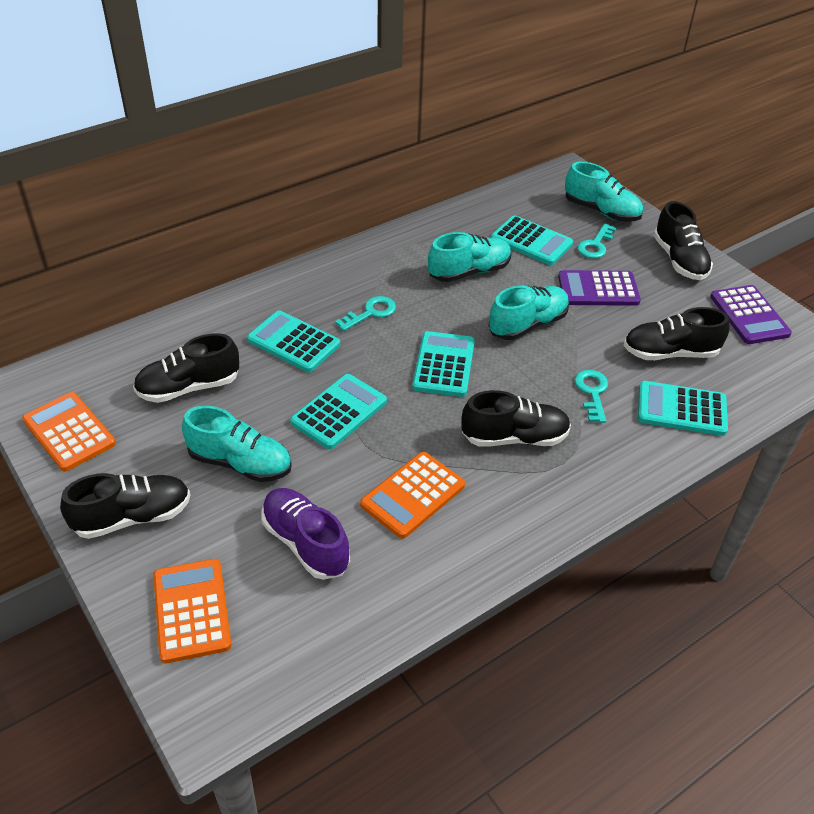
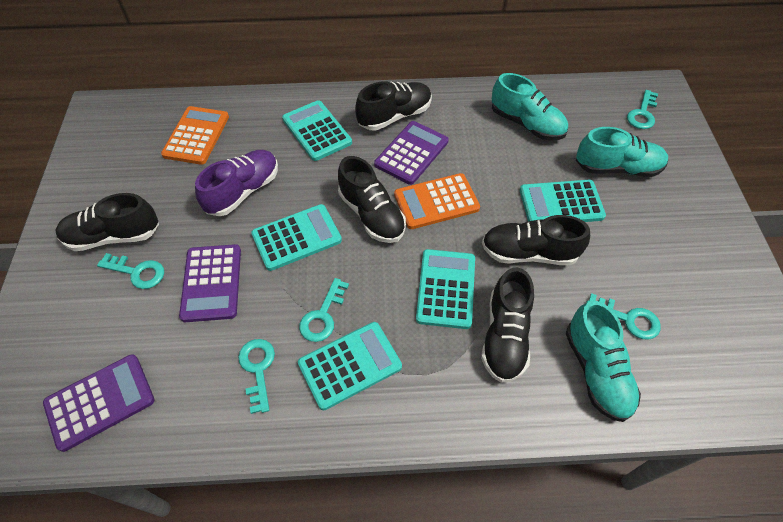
orange calculator: [22,392,116,472] [153,559,232,663] [360,452,465,539] = 3 -> [161,106,229,165] [394,173,480,229] = 2
purple calculator: [558,270,641,306] [710,285,792,344] = 2 -> [43,354,155,452] [179,244,241,322] [374,121,449,185] = 3
turquoise key: [335,296,396,331] [574,370,608,423] [577,224,616,258] = 3 -> [97,253,164,289] [238,339,275,414] [299,278,349,342] [586,293,661,340] [627,90,658,129] = 5
turquoise shoe: [182,406,292,482] [428,232,512,282] [489,286,569,340] [565,162,643,222] = 4 -> [492,73,568,140] [566,301,641,422] [576,127,668,177] = 3

